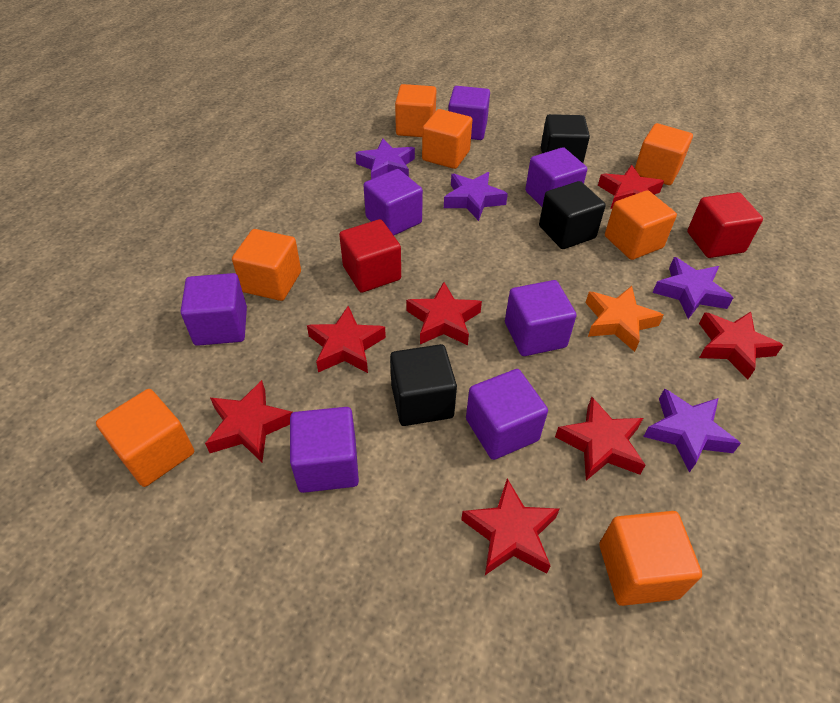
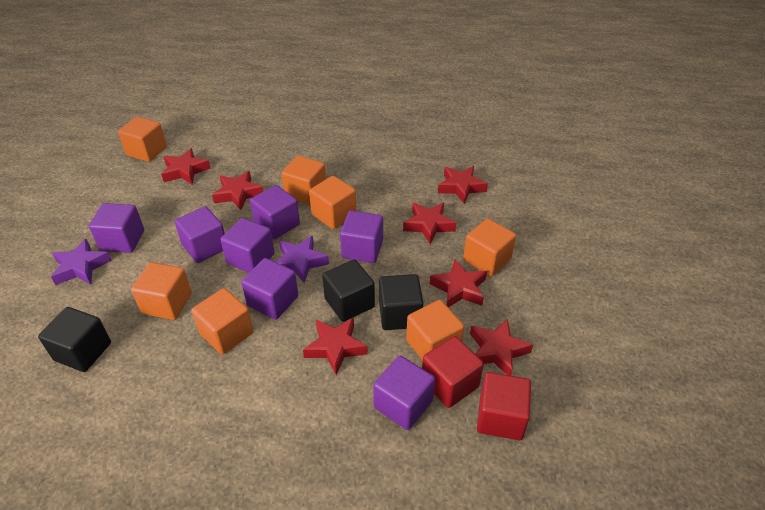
orange star: [586,286,664,352] = 1 -> none = 0
purple star: [356,139,415,179] [444,172,508,221] [643,389,741,473] [652,257,733,319] = 4 -> [51,239,112,285] [276,236,329,283] = 2

